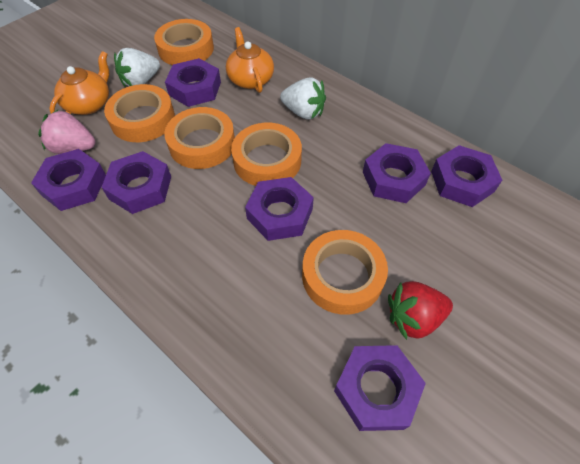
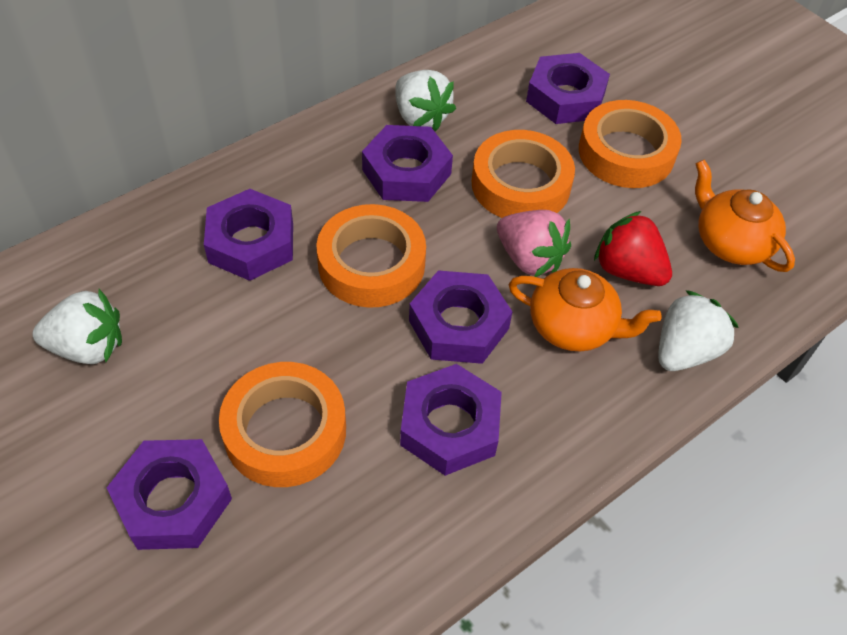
orange tape: [104,84,175,142] [154,19,214,65] [164,107,235,169] [231,123,302,186] [302,230,388,315] = 5 -> [219,362,346,487] [317,204,426,308] [472,130,575,218] [579,100,682,188] = 4
purple nut: [31,149,106,211] [101,151,171,214] [165,58,221,107] [245,177,314,241] [334,345,426,431] [363,143,431,203] [431,145,502,207] = 7 -> [107,439,232,550] [204,189,293,281] [362,125,453,202] [400,364,502,476] [409,270,512,364] [526,53,610,124] = 6
white strawberry: [114,48,160,87] [280,77,326,120] = 2 -> [32,289,122,364] [395,70,456,131] [658,290,739,371] = 3

